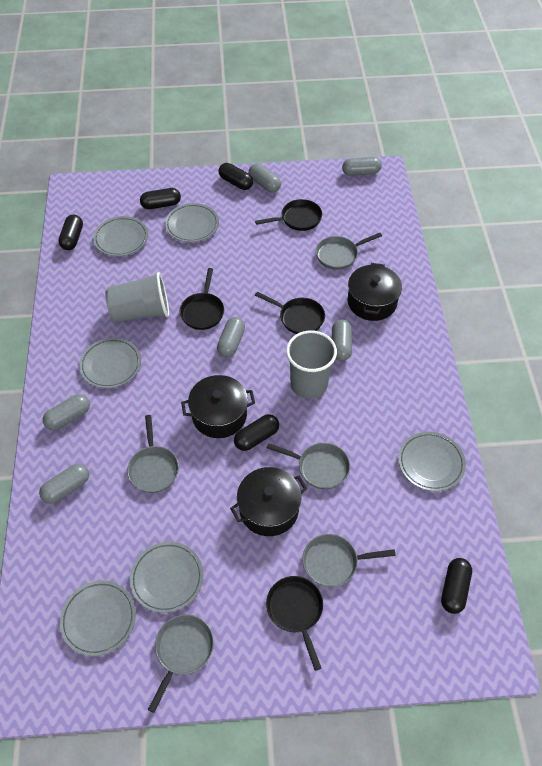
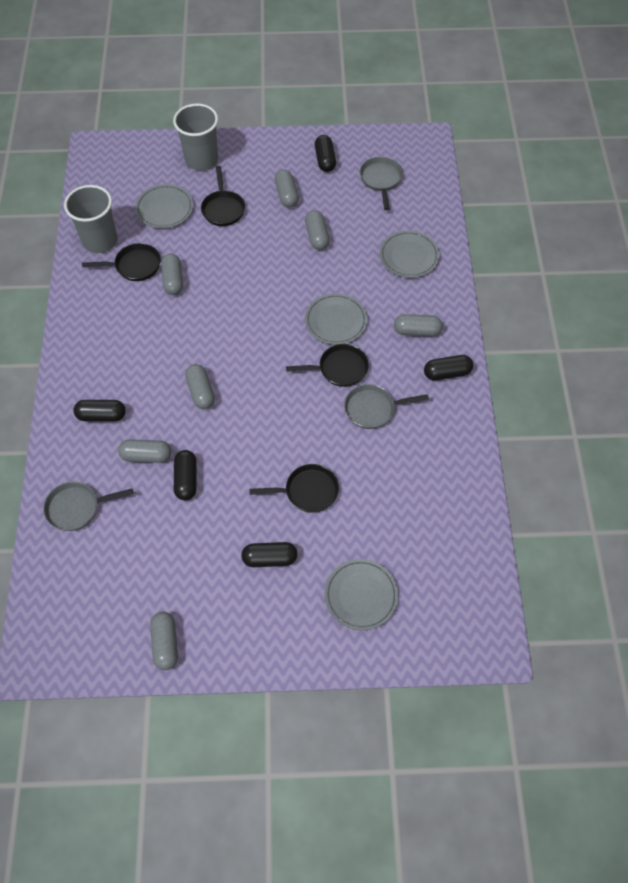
black pot: [181,375,255,438] [230,467,307,536] [348,263,402,321] = 3 -> none = 0
grey capsule: [39,464,89,504] [43,394,90,430] [217,317,245,357] [249,163,281,192] [332,319,352,361] [342,157,382,176] = 6 -> [118,439,171,463] [150,612,178,670] [161,254,183,295] [185,364,215,409] [275,170,299,208] [305,210,329,250] [394,314,443,336] = 7
grey pan: [127,415,179,493] [148,614,214,713] [267,443,350,489] [302,534,396,587] [316,233,382,270] = 5 -> [43,481,133,531] [344,384,429,429] [360,157,403,210] = 3
grey plate: [60,580,136,656] [79,338,141,389] [93,216,148,256] [130,542,203,613] [165,203,219,242] [398,432,466,491] = 6 -> [135,184,193,229] [305,293,367,345] [324,559,398,631] [380,230,439,278] = 4

